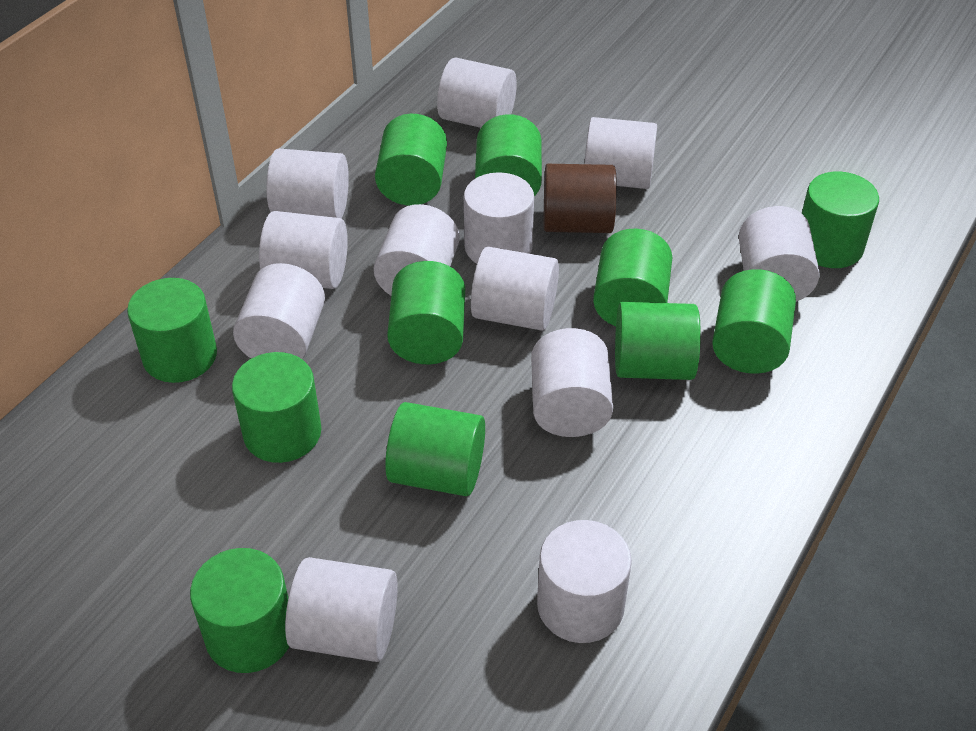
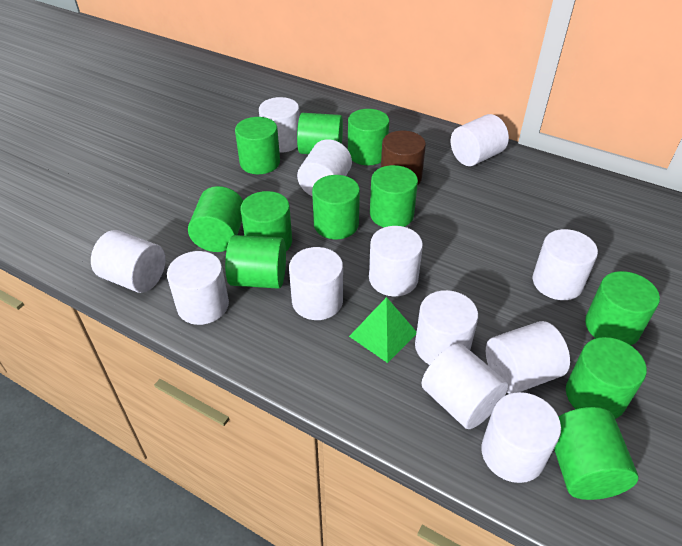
green pyramid: none = 0 -> [349,297,417,363] = 1

